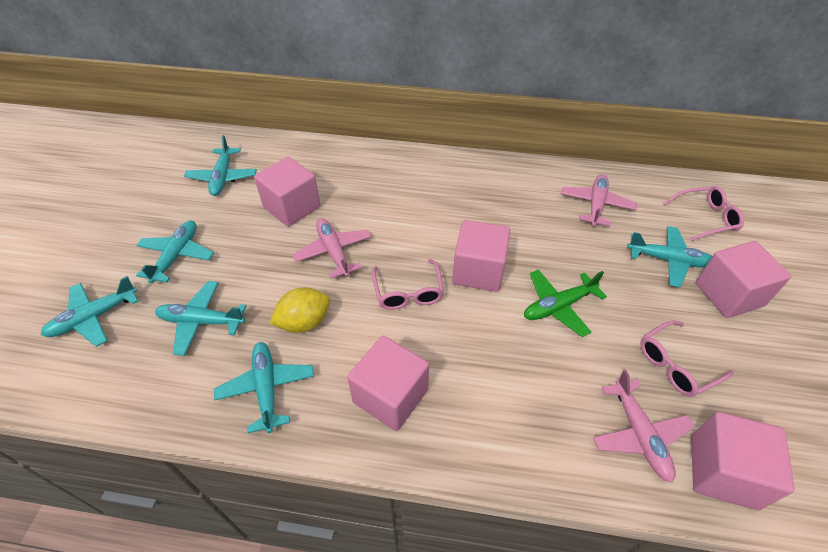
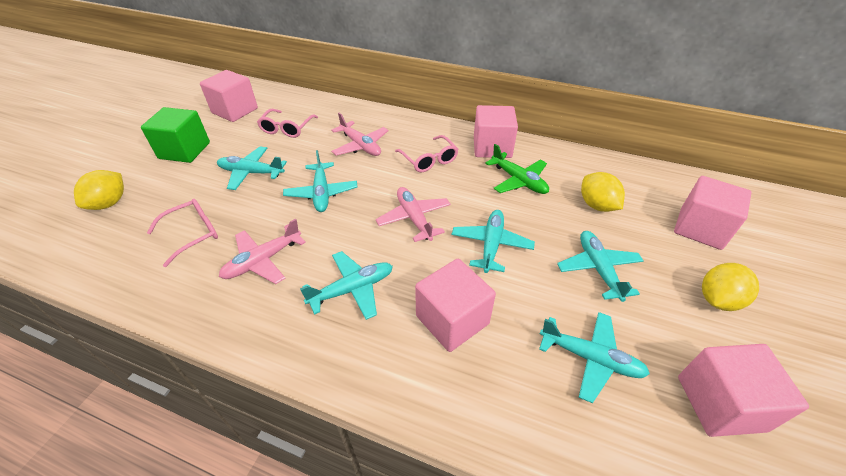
green cube: none = 0 -> [141,107,210,163] = 1
yellow lemon: [269,287,330,333] = 1 -> [74,170,124,210] [581,172,625,212] [702,263,759,311] = 3

